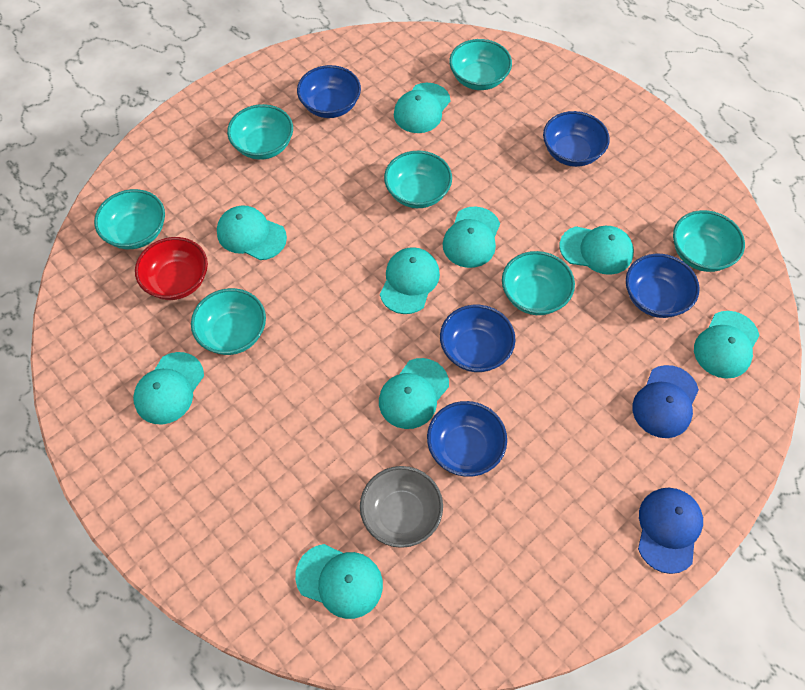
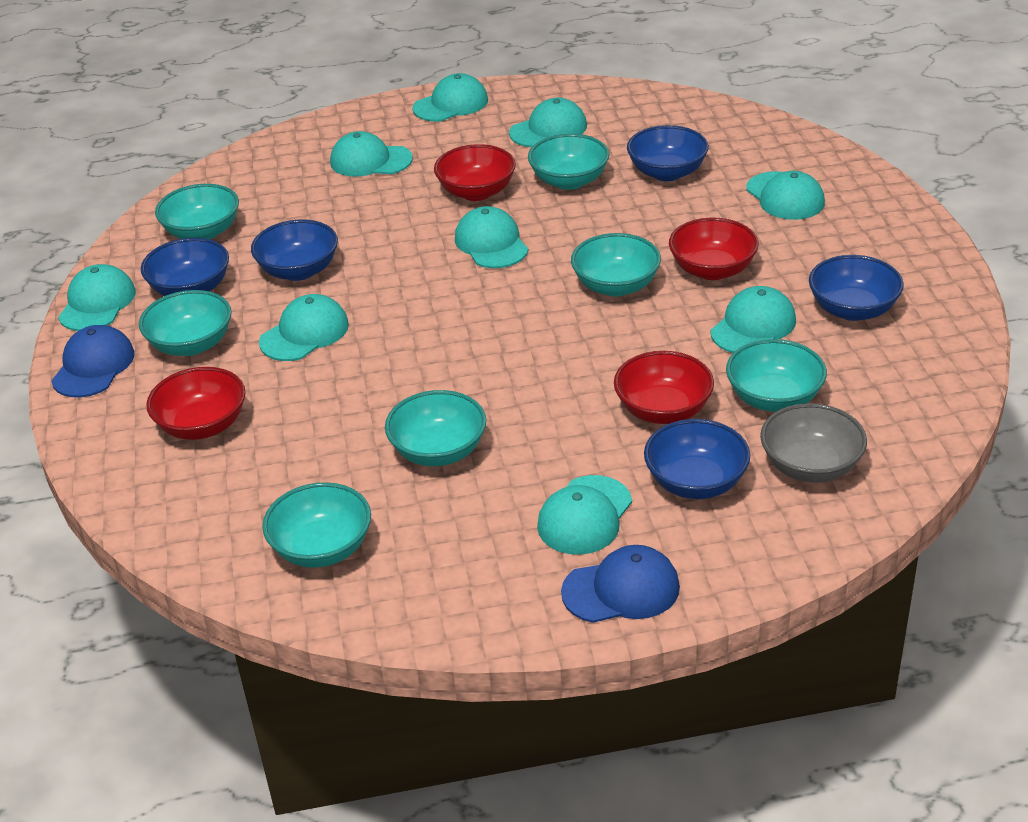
red bowl: [135,237,208,300] = 1 -> [146,367,246,440] [434,144,516,201] [614,351,714,424] [669,218,759,280] = 4

